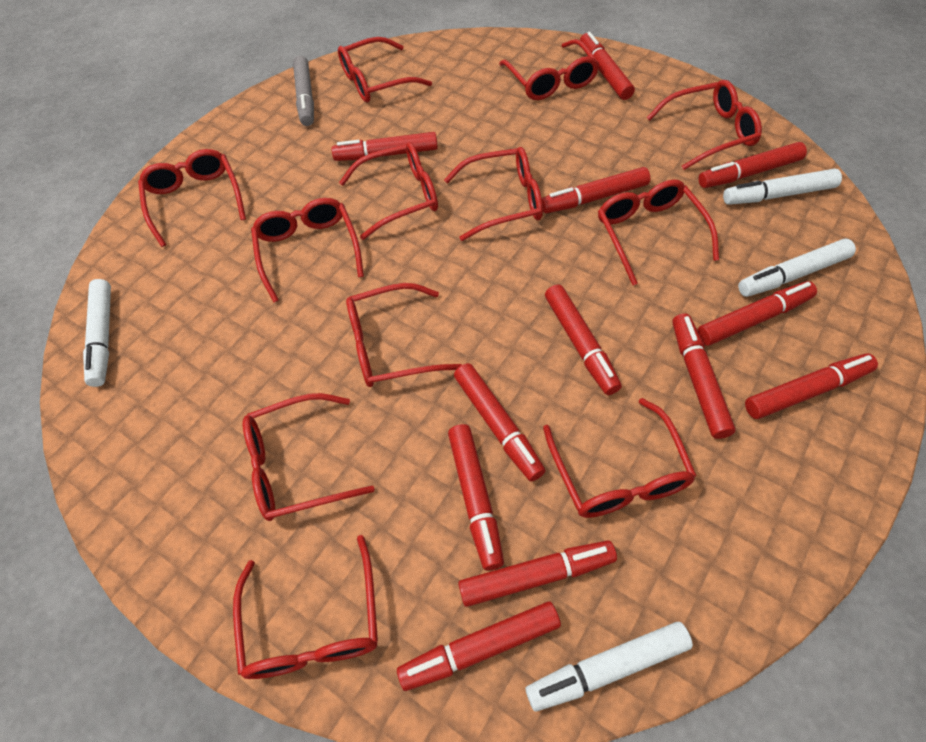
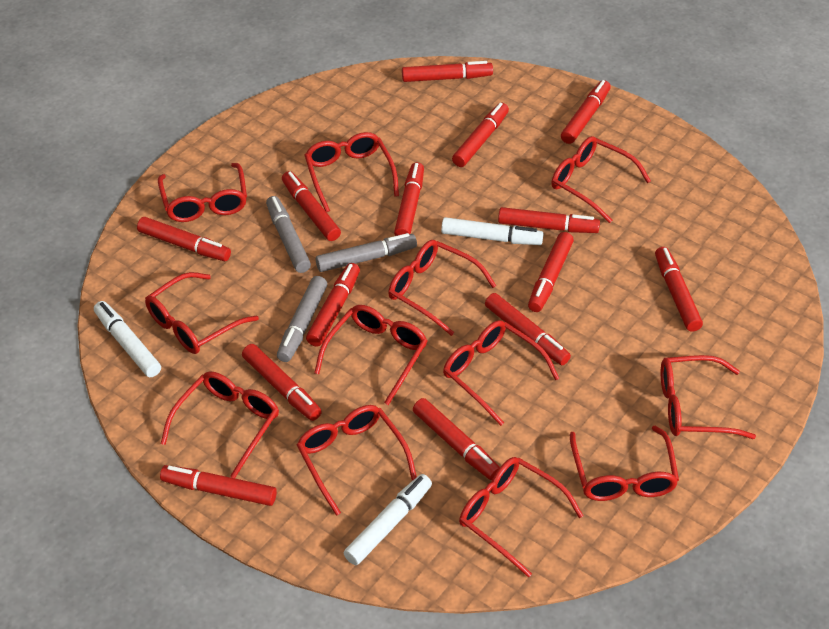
grey marker: [293,56,314,126] = 1 -> [266,196,311,273] [277,276,327,362] [316,233,417,272] = 3
red marker: [331,132,438,161] [397,601,561,691] [448,424,504,571] [454,363,545,481] [458,540,617,607] [542,167,650,213] [545,284,622,395] [580,32,635,100] [672,313,736,439] [697,281,817,346] [698,142,807,188] [745,353,878,419] = 12 -> [137,217,231,261] [160,465,277,506] [242,344,322,421] [282,171,341,241] [306,263,360,346] [394,162,424,236] [402,61,493,82] [413,398,500,480] [452,103,509,167] [485,293,571,365] [498,207,600,233] [528,232,574,312] [561,80,611,144] [655,247,703,332] = 14
white marker: [83,279,111,387] [526,622,693,711] [723,169,842,205] [738,238,856,297] = 4 -> [94,301,161,377] [344,474,432,565] [441,217,544,245] = 3

